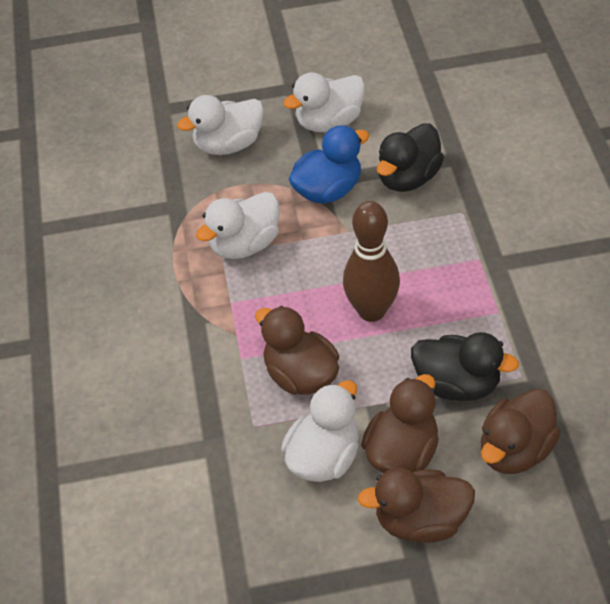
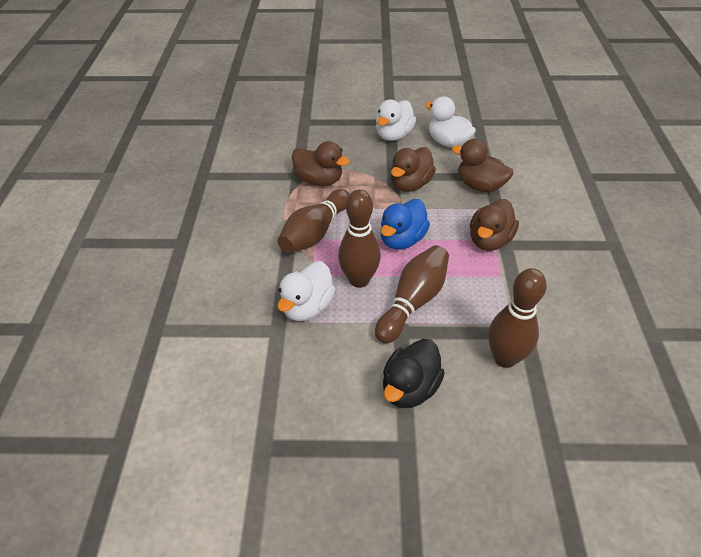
black duck: [377,124,444,192] [411,332,519,401] = 2 -> [383,339,445,408] = 1
brown bowling pin: [343,201,400,322] = 1 -> [278,189,350,253] [338,189,381,288] [375,245,449,343] [488,268,547,368] = 4
white duck: [177,95,264,155] [196,192,279,259] [281,380,359,482] [283,72,365,132] = 4 -> [277,261,335,321] [376,99,416,141] [425,96,476,148] = 3

